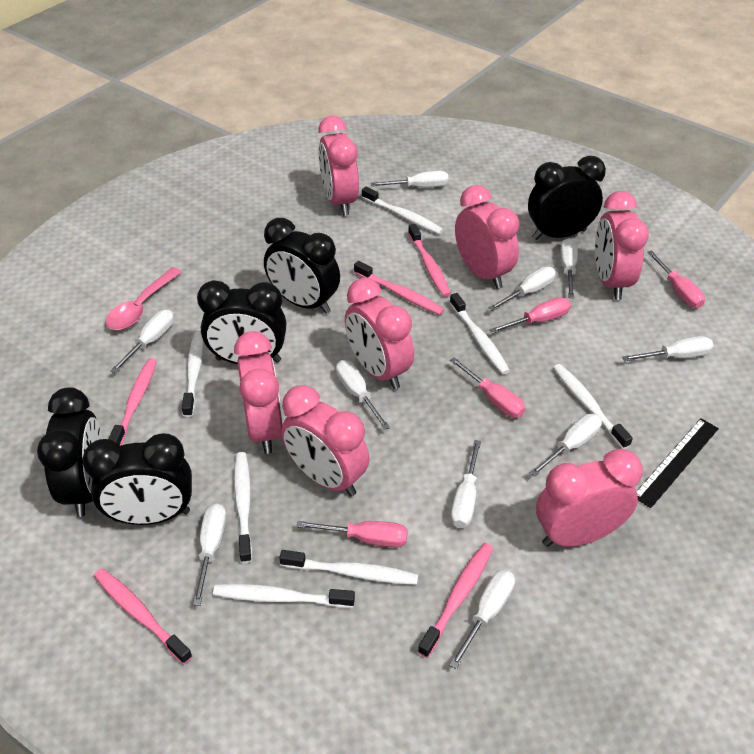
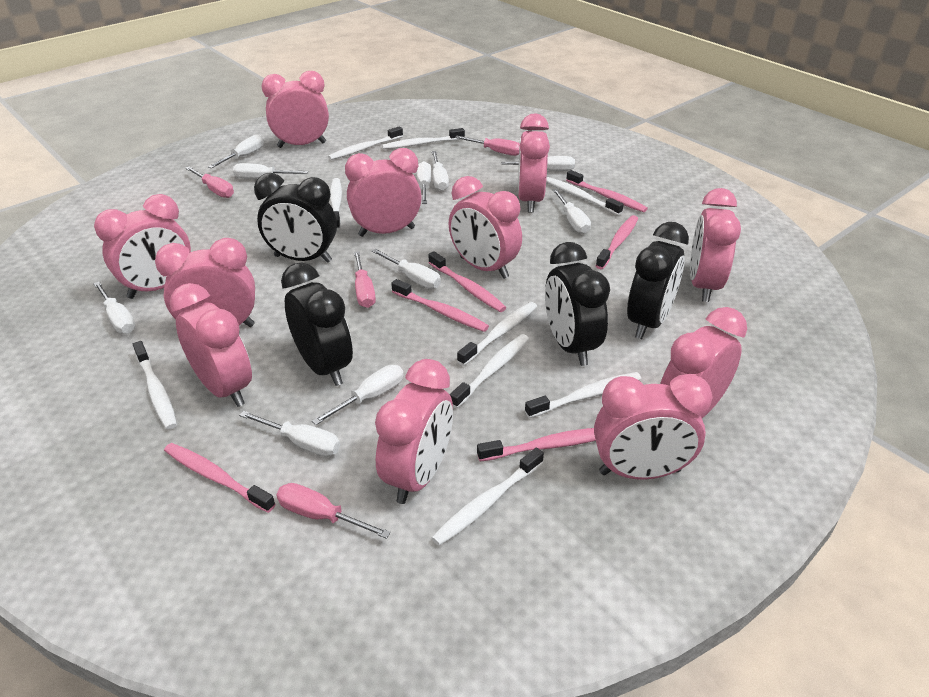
black clock: [37,387,102,517] [82,433,192,525] [197,280,286,364] [264,218,340,314] [528,156,606,240] = 5 -> [254,173,337,263] [281,263,353,386] [545,242,610,366] [627,222,689,339] = 4
black ruler: [637,418,719,508] = 1 -> none = 0
pink clock: [234,331,283,454] [281,385,370,496] [318,116,359,216] [345,278,414,389] [455,185,519,289] [536,449,643,547] [595,191,649,300] = 7 -> [94,194,191,299] [155,238,255,327] [170,283,252,407] [262,71,329,148] [345,148,422,237] [375,359,453,504] [449,176,522,279] [518,113,550,213] [594,374,712,480] [660,307,747,418] [690,188,741,302] = 11
pink spoon: [105,267,182,330] = 1 -> none = 0
pink toothbrush: [94,568,192,664] [108,358,157,446] [354,261,444,315] [408,224,451,297] [418,543,493,658] = 5 -> [164,443,275,513] [391,279,489,332] [428,251,507,312] [477,428,596,462] [566,170,648,212] [596,215,638,269] = 6
white toothbrush: [182,329,204,417] [213,584,355,608] [234,452,252,563] [279,550,418,585] [362,187,444,234] [450,293,510,374] [553,364,633,449] = 7 -> [133,341,177,430] [328,126,403,160] [330,178,342,230] [382,128,465,149] [431,448,544,546] [450,334,529,408] [457,302,537,366] [525,372,641,418] [546,177,623,215] = 9

